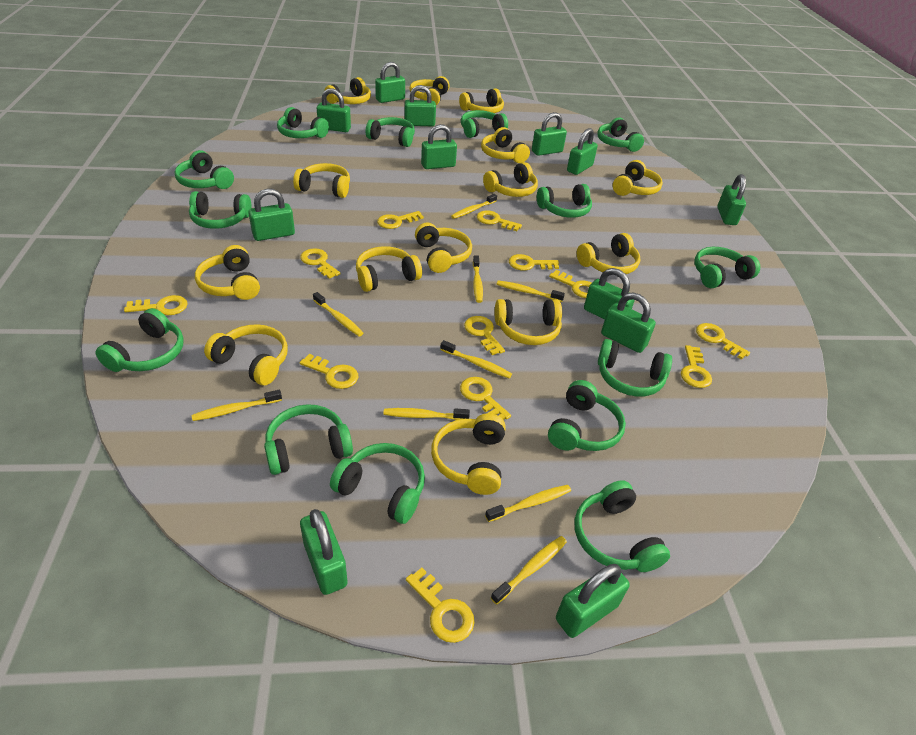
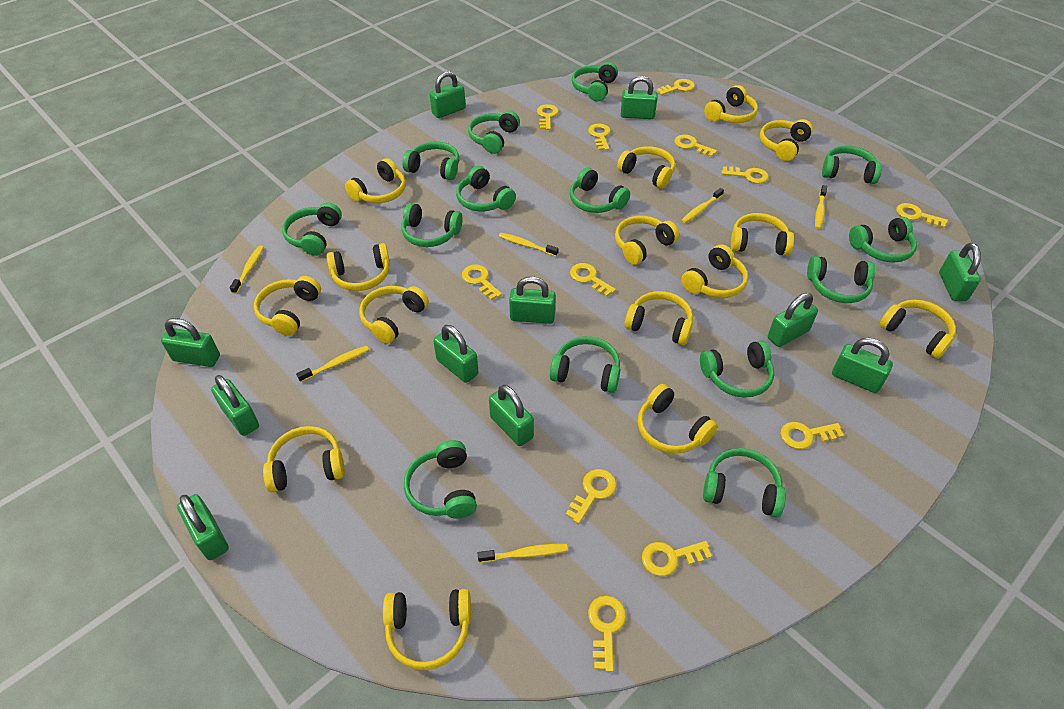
green padlock: [248,188,295,241] [300,509,348,595] [317,88,351,132] [375,62,405,103] [404,85,436,127] [421,124,457,169] [532,112,567,156] [556,564,630,638] [567,128,598,175] [584,268,635,320] [601,292,656,353] [717,174,746,225] = 12 -> [161,318,220,367] [177,494,229,560] [211,375,259,436] [430,71,466,118] [433,325,478,383] [489,385,534,446] [509,276,556,324] [621,76,657,119] [768,293,818,347] [832,338,893,393] [939,243,981,301] = 11
yellow headphones: [195,245,260,300] [204,324,288,385] [293,163,350,198] [324,77,371,104] [356,246,422,292] [410,76,450,105] [415,223,472,273] [431,413,506,495] [459,88,504,113] [481,127,530,163] [483,162,538,197] [495,299,562,345] [577,233,640,274] [612,160,663,196] = 14 -> [254,276,321,336] [263,426,345,493] [327,243,390,291] [345,158,406,203] [359,286,429,344] [383,589,471,670] [615,216,679,265] [617,146,675,189] [625,291,693,345] [638,384,718,454] [681,244,748,298] [704,85,758,123] [731,213,794,256] [760,119,813,161] [880,300,956,359] = 15
yellow toothbrush: [191,390,282,421] [313,292,364,337] [383,408,470,420] [440,340,512,378] [451,194,497,219] [473,255,483,303] [485,485,571,522] [491,536,567,604] [496,281,565,302] = 9 -> [230,245,264,294] [296,346,369,382] [477,544,568,563] [498,233,558,256] [682,188,724,223] [815,185,827,229] = 6

